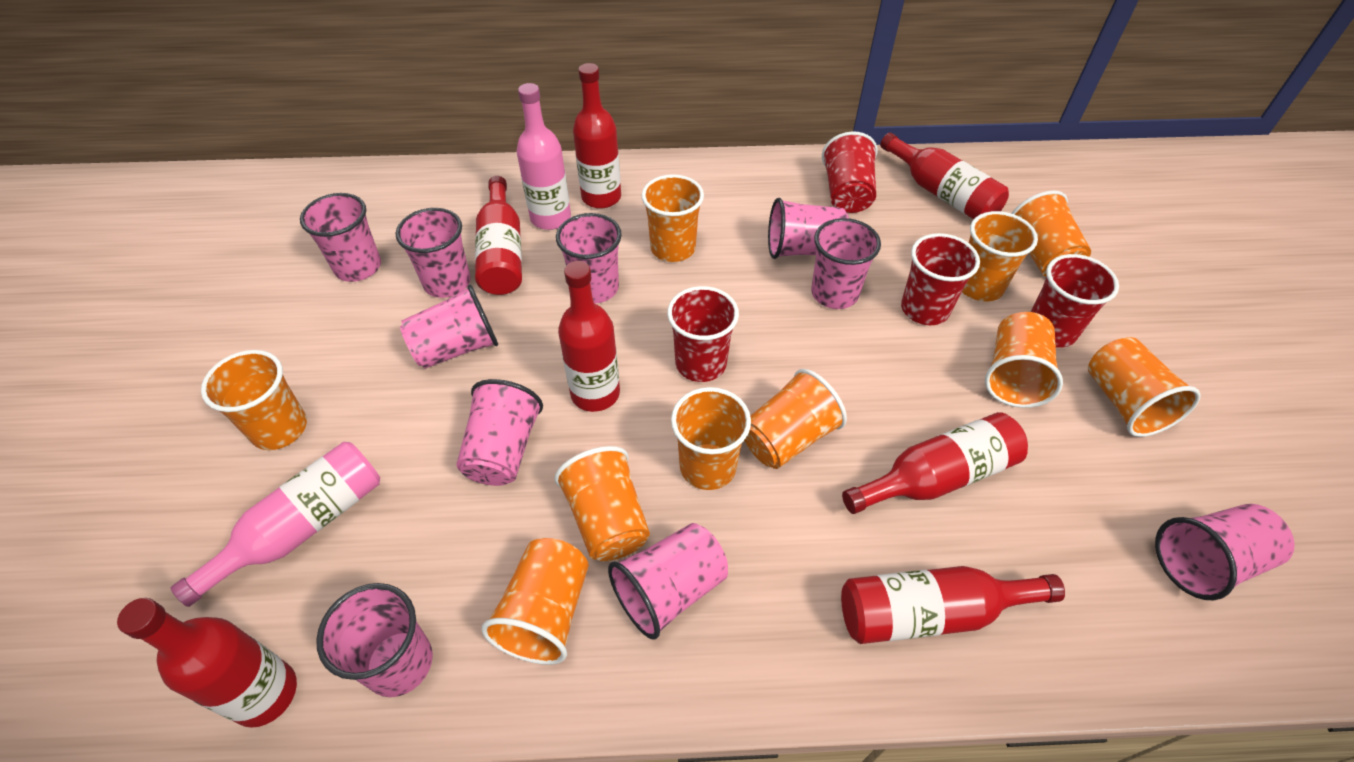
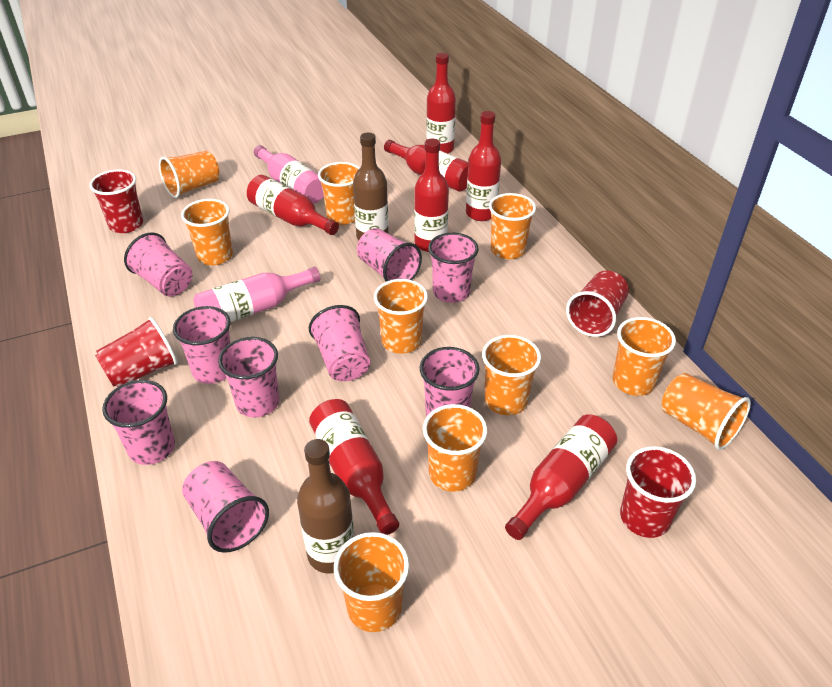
brown bottle: none = 0 -> [297,439,355,574] [353,132,389,240] = 2
pink cup: [300,193,381,282] [316,583,433,697] [396,208,471,298] [400,285,498,369] [456,379,543,486] [556,213,622,303] [608,523,728,639] [768,198,849,259] [811,218,881,309] [1155,504,1295,600] = 10 -> [102,380,175,465] [124,232,193,297] [173,306,230,384] [182,461,269,553] [218,337,280,418] [309,305,370,381] [357,228,422,282] [420,347,480,416] [428,233,479,303] = 9

